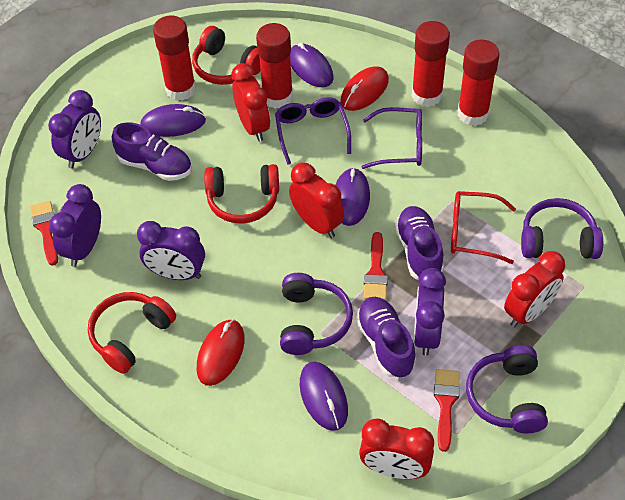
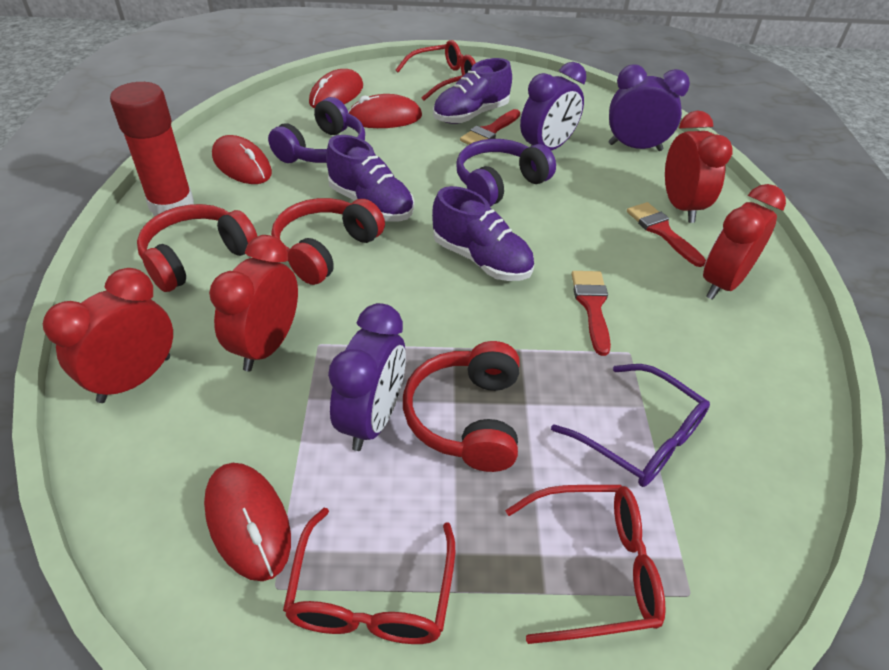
purple clock: [48,90,101,169] [49,184,101,267] [137,221,205,280] [414,268,446,356] = 4 -> [328,303,406,451] [520,62,586,151] [608,65,690,151] = 3
purple glasses: [275,97,351,165] [362,107,422,169] = 2 -> [551,364,710,487] = 1
purple headphones: [280,273,353,355] [466,345,548,433] [521,198,603,259] = 3 -> [268,97,365,163] [456,139,556,207] = 2
purple mouse: [140,104,206,137] [290,43,333,87] [300,362,348,431] [336,167,370,226] = 4 -> none = 0
red glasses: [451,191,516,264] = 1 -> [283,508,455,644] [396,40,476,101] [505,485,666,644] = 3
red glue stick: [153,15,196,101] [256,23,293,109] [412,21,450,107] [457,39,499,126] = 4 -> [110,82,194,216] = 1
red mouse: [197,319,245,386] [341,66,389,111] = 2 -> [204,463,291,581] [212,135,272,184] [309,69,363,109] [348,94,422,128] = 4

